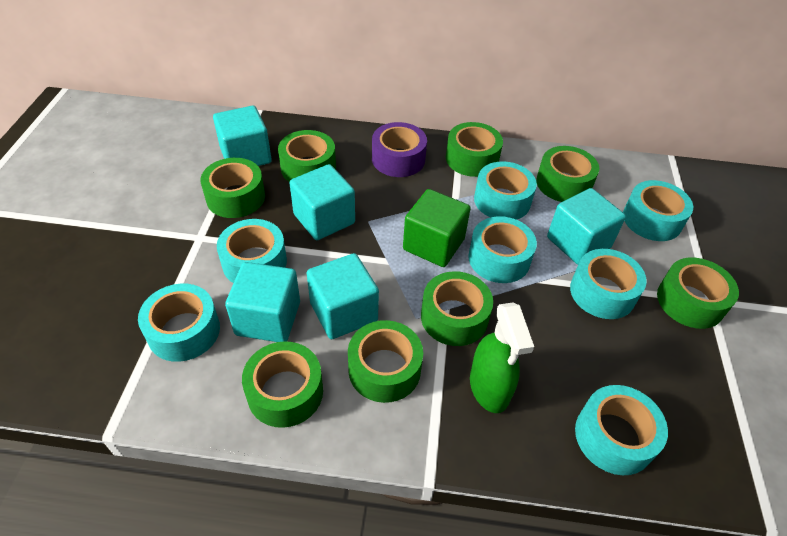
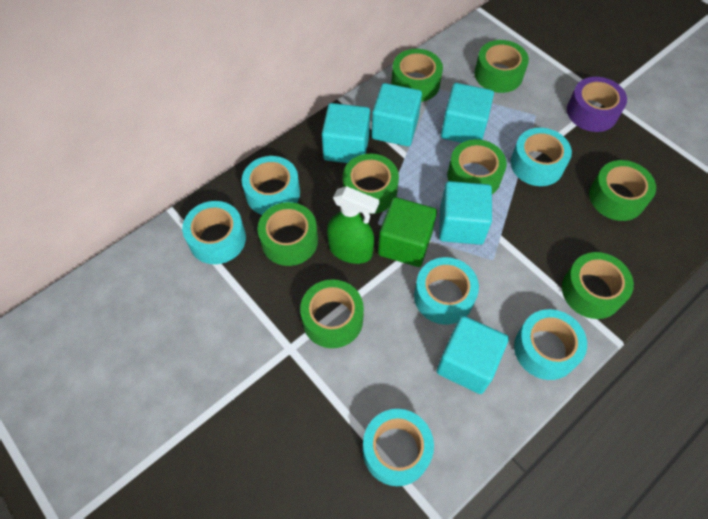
turquoise tape: [138,284,220,362] [217,219,287,283] [468,216,537,283] [474,161,537,220] [570,249,647,319] [575,385,668,475] [623,180,693,241] = 7 -> [182,201,246,264] [242,156,300,215] [363,409,434,486] [414,257,479,325] [511,128,572,186] [514,309,587,380] = 6

